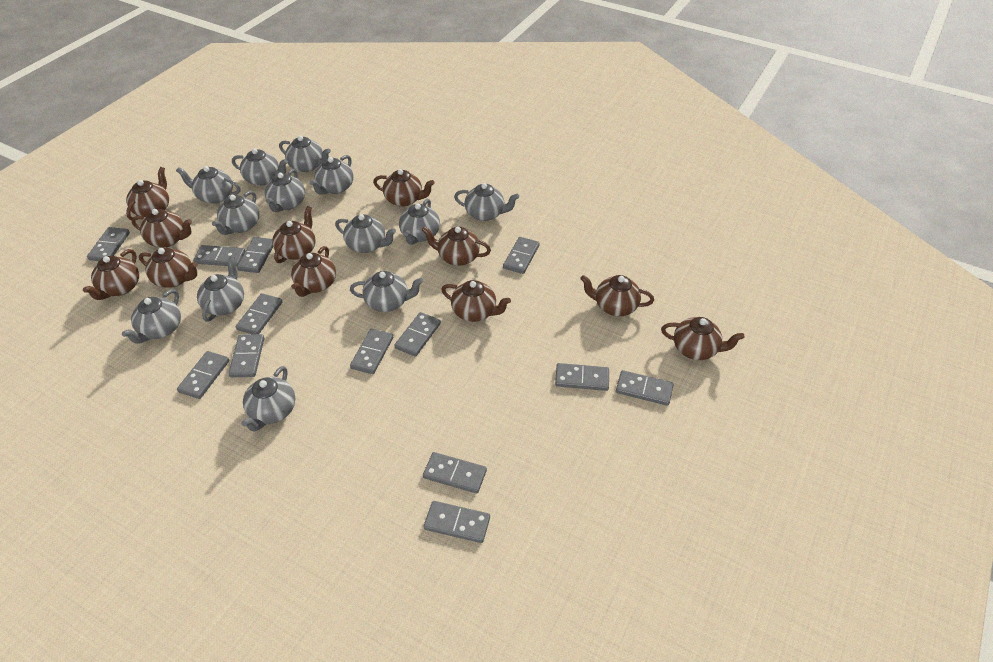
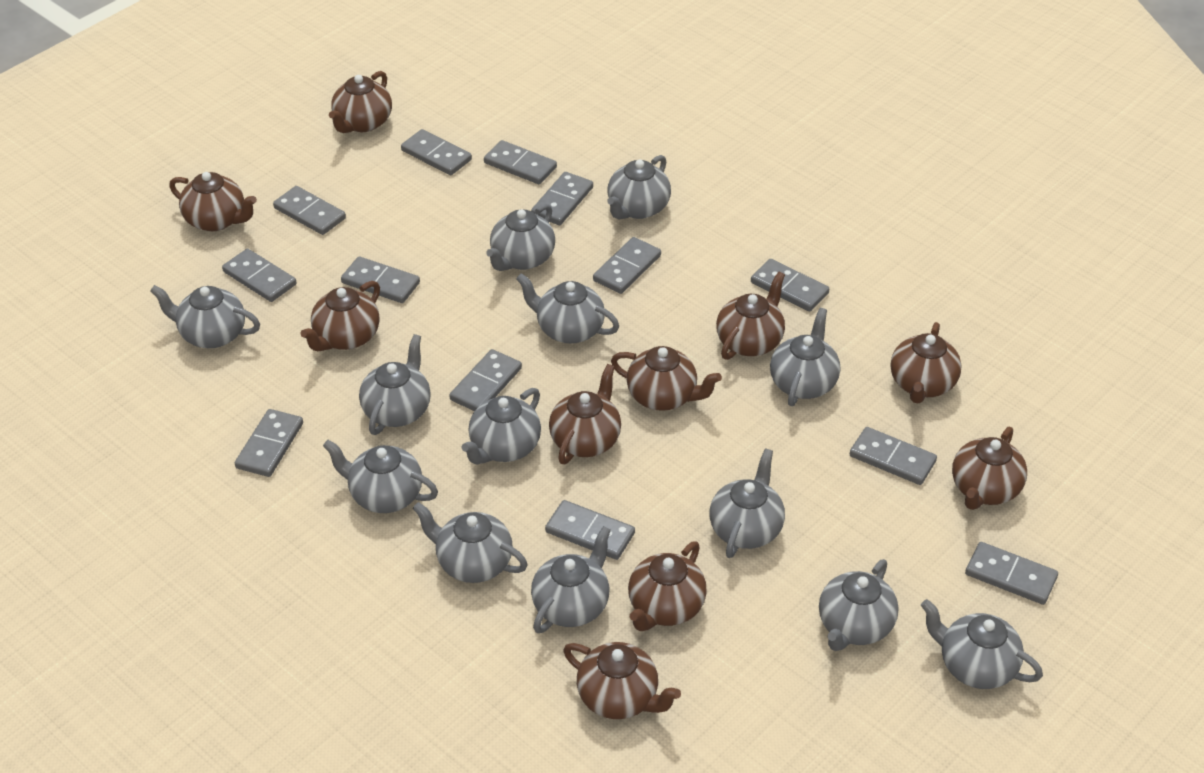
brown teapot: [83,249,139,300] [126,167,169,220] [132,209,192,247] [139,248,198,288] [272,206,315,263] [291,246,336,297] [373,169,434,207] [422,227,491,266] [441,280,511,322] [580,275,654,316] [661,317,745,360] = 11 -> [169,172,257,231] [301,281,380,351] [329,71,392,133] [549,364,621,464] [563,642,681,719] [611,346,722,411] [628,541,707,631] [716,271,785,360] [891,322,962,404] [952,427,1027,510] = 10

